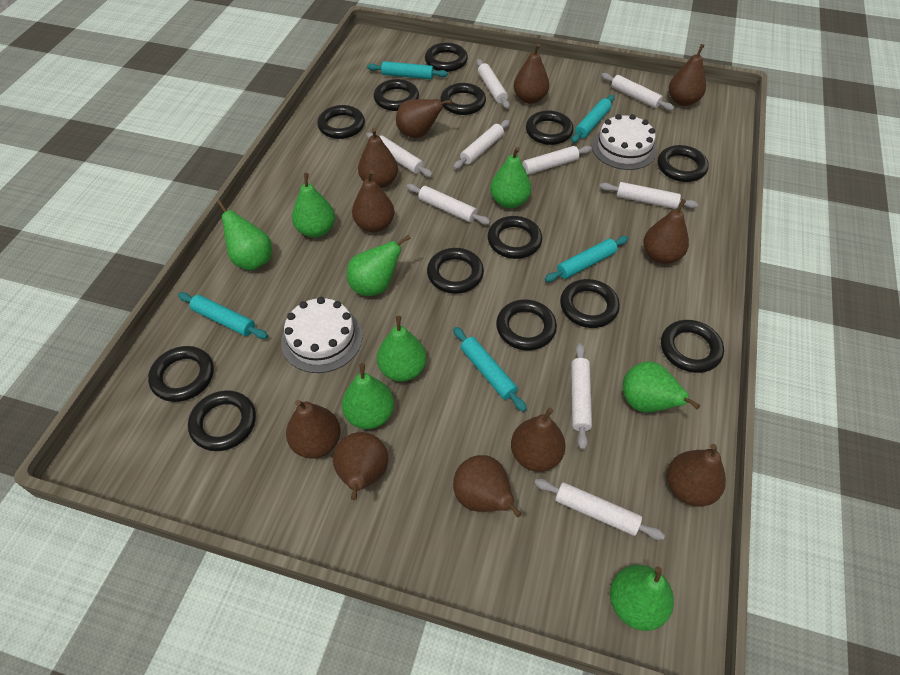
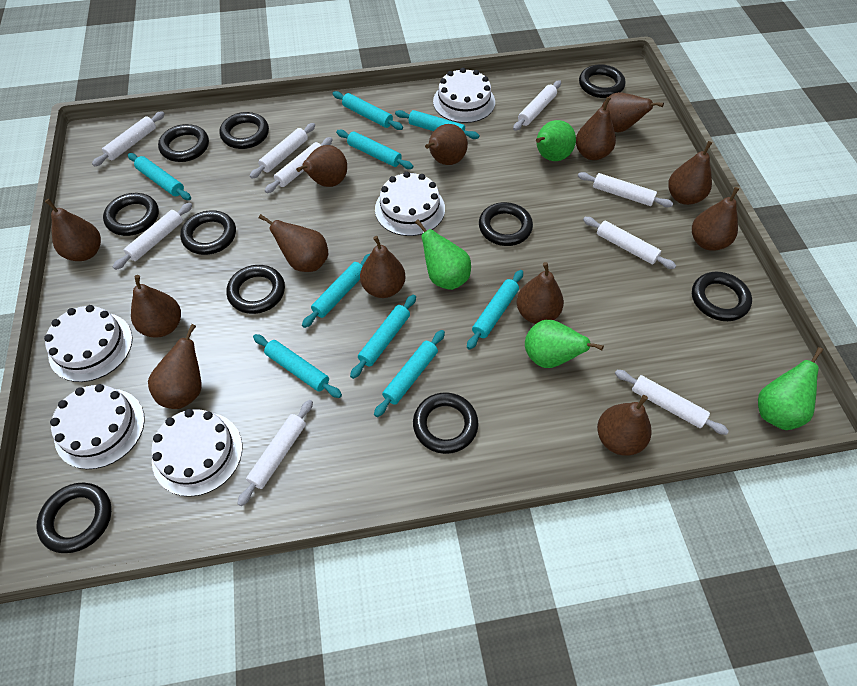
black ring: [148,346,214,402] [188,390,256,451] [317,105,365,139] [373,79,419,111] [425,43,468,72] [427,248,484,294] [440,83,486,115] [488,216,542,259] [496,299,557,350] [526,110,574,145] [560,279,620,328] [658,145,709,182] [661,320,724,373] = 13 -> [36,483,112,553] [103,193,159,236] [158,124,209,162] [180,210,236,255] [219,112,269,149] [226,265,285,314] [413,392,478,454] [479,202,533,246] [579,64,625,98] [692,272,752,321] = 10
brown pear: [286,400,341,458] [333,432,388,500] [352,170,394,232] [358,128,398,188] [396,99,452,138] [453,455,522,518] [511,408,566,472] [514,44,549,104] [643,199,689,264] [667,444,726,506] [669,44,706,106] = 11 -> [45,199,101,261] [131,275,181,338] [148,324,202,409] [259,214,328,272] [296,145,347,187] [360,236,406,298] [425,124,468,165] [517,262,564,324] [576,97,616,160] [597,395,652,456] [601,92,664,133] [668,141,712,205] [692,187,739,251] = 13
green pear: [217,200,272,271] [292,173,335,238] [342,363,394,429] [347,235,411,296] [377,316,427,381] [490,147,531,208] [610,565,674,631] [622,361,700,413] = 8 -> [415,219,471,290] [525,320,604,368] [536,120,576,161] [758,347,823,430] = 4
turquoise rolling pin: [178,292,268,339] [367,61,448,79] [453,327,527,412] [545,236,628,282] [571,95,615,143] = 5 -> [128,153,191,200] [253,334,342,398] [302,253,371,328] [333,91,403,130] [336,130,413,169] [350,295,416,379] [374,330,445,417] [395,110,480,139] [467,270,523,350] = 9
white cake: [281,297,363,373] [592,114,657,170] = 2 -> [44,305,133,382] [50,384,145,469] [151,409,242,497] [375,172,445,236] [433,68,495,123] = 5

